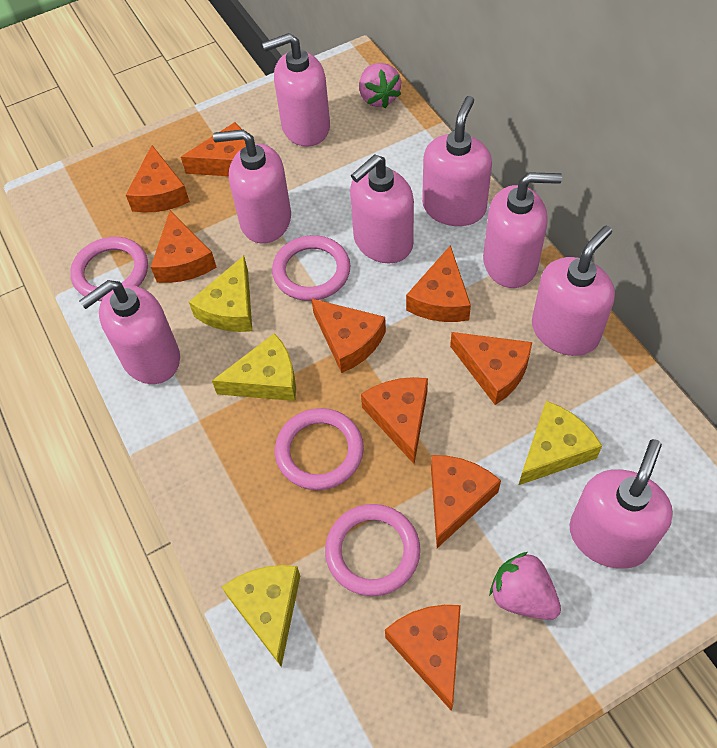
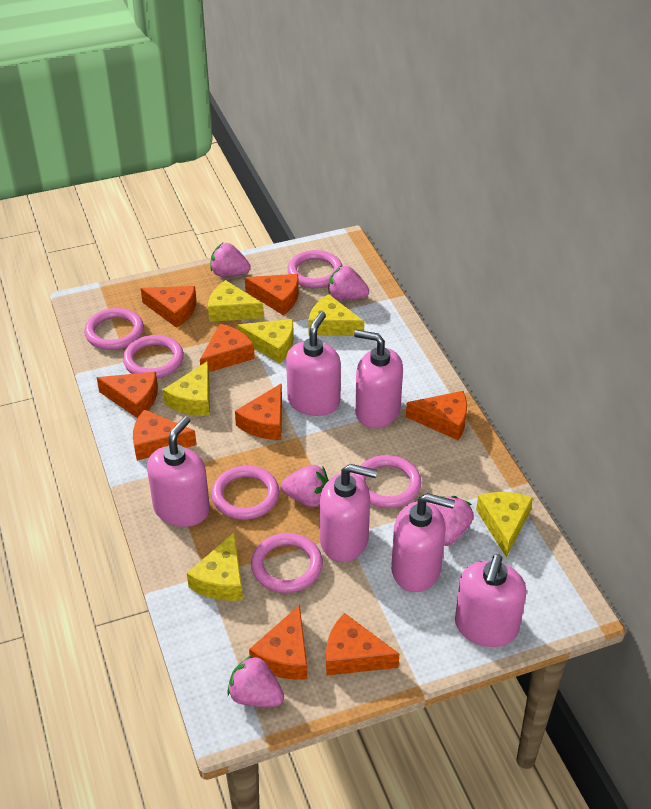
pink ring: [70,237,148,301] [272,235,351,301] [275,408,364,490] [325,504,420,596] = 4 -> [84,308,144,350] [123,335,184,378] [211,466,279,520] [251,533,323,593] [287,250,342,288] [355,455,421,508] = 6
pink soap dispenser: [79,280,180,384] [213,129,291,244] [262,33,330,147] [350,154,414,263] [422,96,492,226] [483,172,562,288] [532,226,615,356] [569,439,673,569] = 8 -> [147,416,210,527] [286,312,341,416] [320,464,377,562] [354,330,403,428] [391,493,455,592] [455,554,527,647] = 6
pink strawberry: [359,63,401,108] [490,552,561,620] = 2 -> [210,243,251,277] [227,655,284,707] [281,465,329,507] [328,265,369,300] [433,496,474,546] = 5
yellow cheese: [189,256,252,332] [212,333,296,401] [222,565,300,667] [519,401,602,485] = 4 -> [163,361,210,416] [187,533,243,601] [208,280,264,322] [237,319,294,364] [308,294,365,336] [476,492,533,557] = 6

